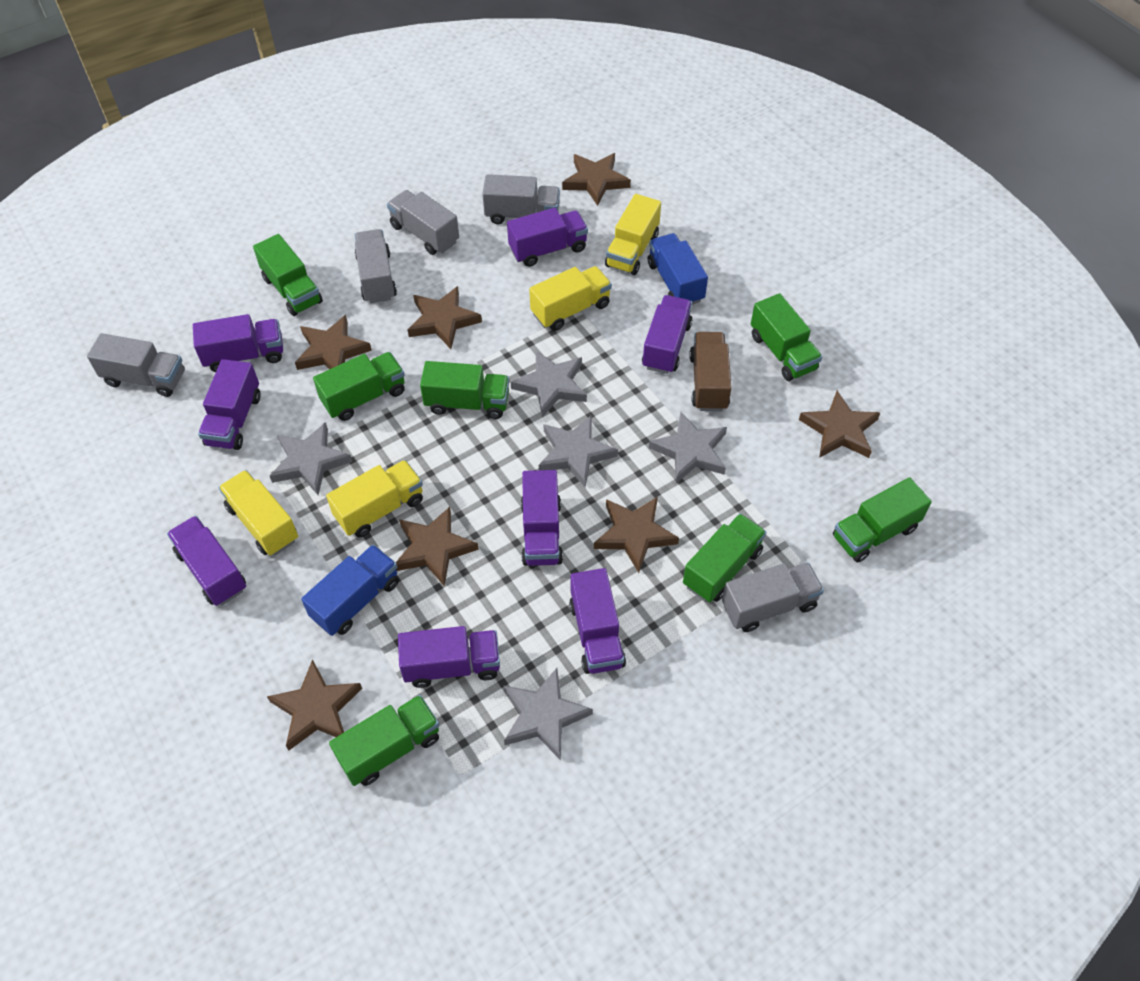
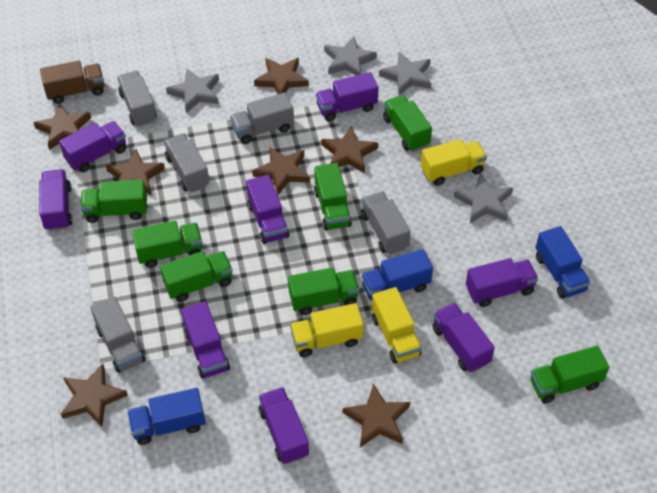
blue truck: [301,545,399,636] [648,233,708,305] = 2 -> [128,388,206,445] [361,249,433,300] [535,226,590,299] = 3
grey star: [270,422,352,495] [504,668,593,761] [511,350,587,418] [539,415,618,487] [649,412,727,483] = 5 -> [166,69,219,113] [324,37,377,76] [379,52,431,95] [454,173,513,223] = 4
yellow truck: [219,470,298,555] [326,460,423,537] [529,266,612,331] [605,194,661,275] = 4 -> [290,303,364,357] [372,287,422,363] [421,139,487,186] = 3

